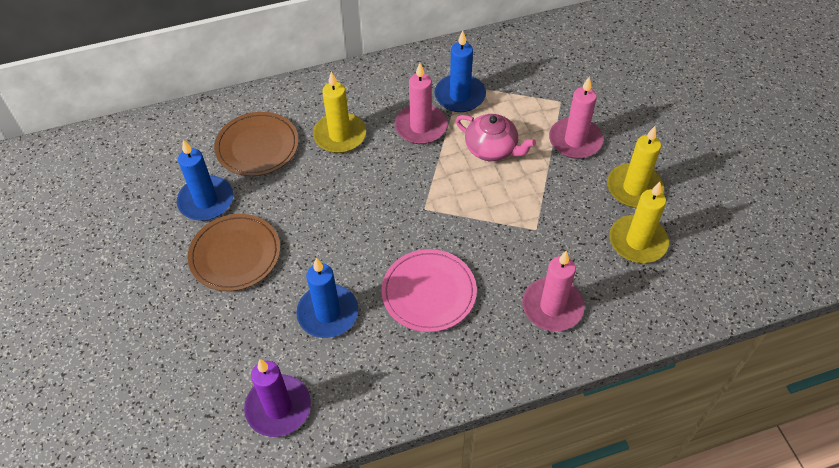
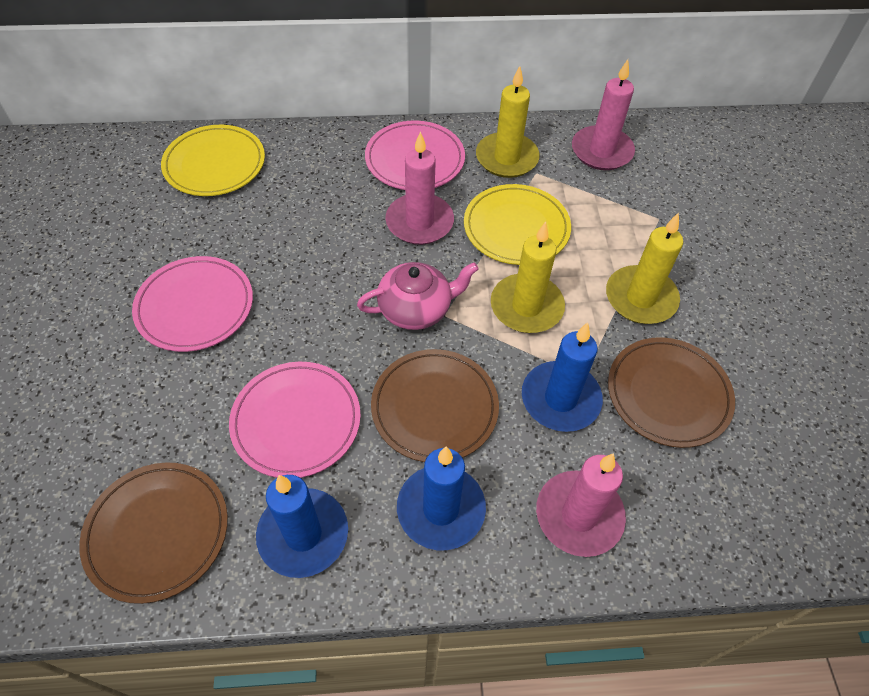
brown plate: [187,214,280,291] [214,112,299,176] = 2 -> [79,463,228,604] [371,349,499,462] [608,337,735,448] = 3
pink plate: [381,249,477,332] = 1 -> [132,256,253,352] [229,362,361,478] [365,120,465,190] = 3
purple candle: [244,359,311,437] = 1 -> none = 0
yellow plate: none = 0 -> [161,125,265,196] [464,184,571,265] = 2

